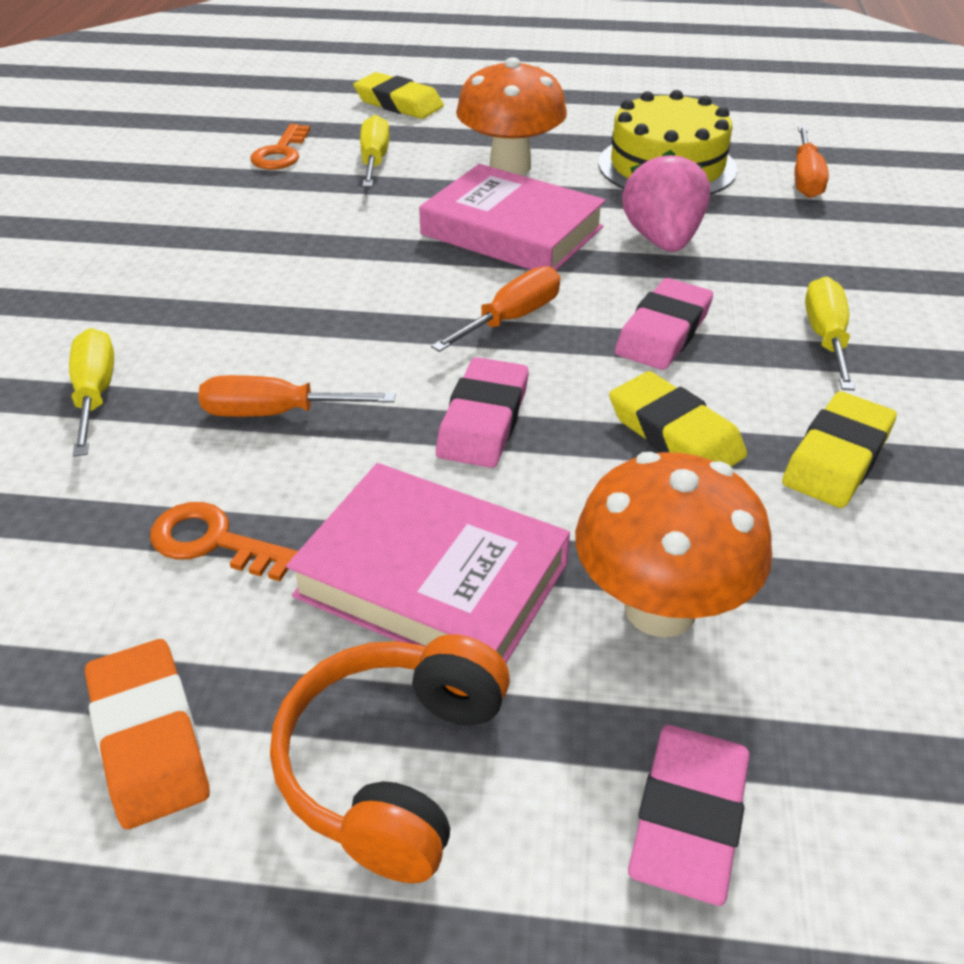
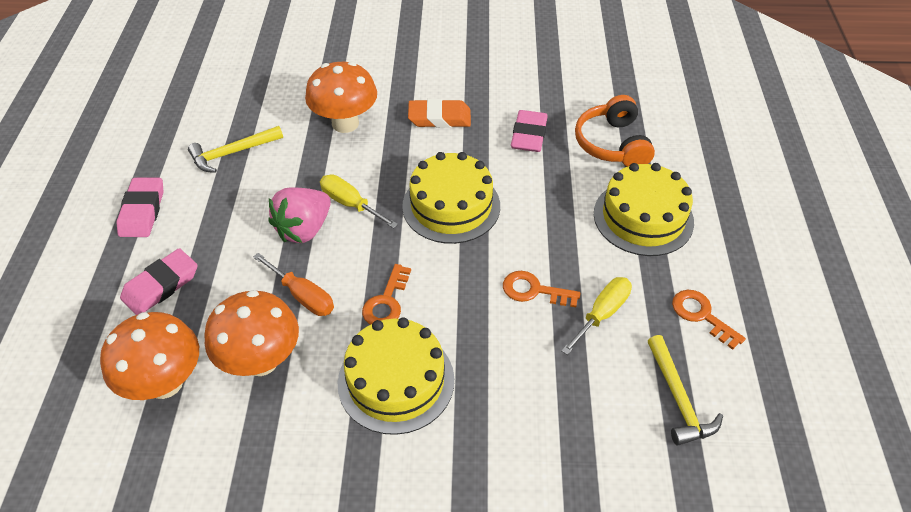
orange key: [150,502,298,581] [250,124,310,170] = 2 -> [362,264,411,325] [503,271,581,307] [672,290,746,350] = 3
orange mushroom: [456,57,567,175] [575,452,772,637] = 2 -> [100,312,199,400] [204,290,299,376] [305,61,377,133] = 3
orange screwdriver: [198,375,395,417] [431,266,560,352] [794,126,829,198] = 3 -> [253,253,334,316] = 1
pink book: [286,463,570,663] [419,164,606,271] = 2 -> none = 0
yellow cake: [598,90,737,195] = 1 -> [338,317,454,435] [402,152,500,244] [594,163,694,256] = 3
yellow eraser: [353,72,444,119] [609,371,747,467] [782,391,897,508] = 3 -> none = 0
yellow hammer: none = 0 -> [188,126,283,173] [648,335,723,446] = 2
yellow screwdriver: [69,328,114,456] [360,115,389,187] [805,276,855,390] = 3 -> [320,175,398,228] [561,277,632,355] = 2

